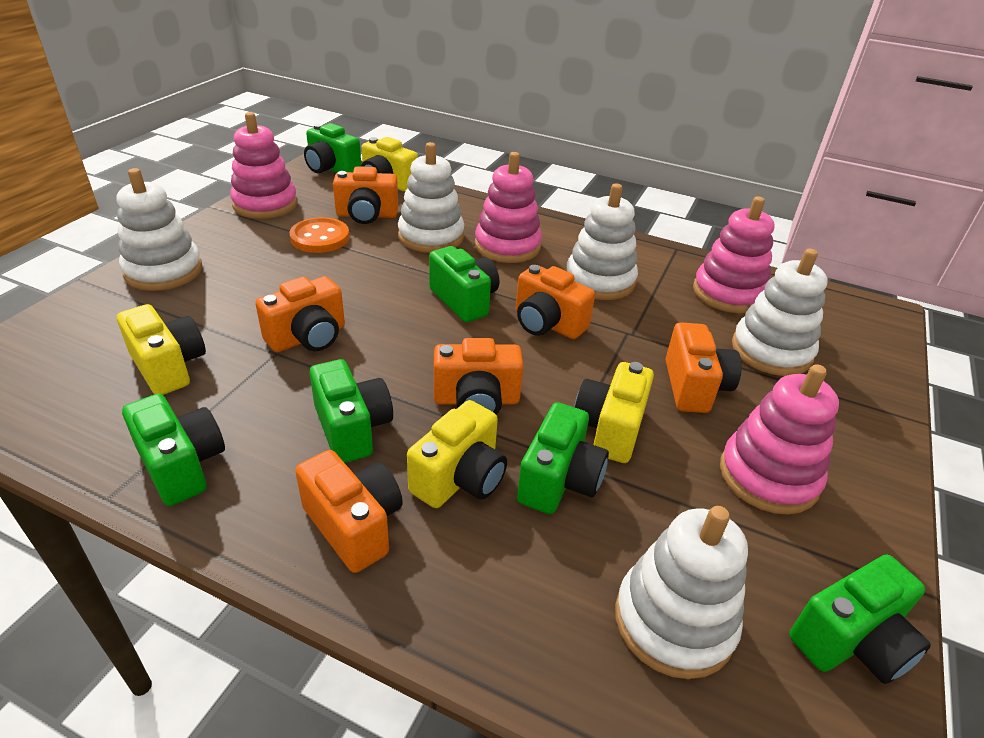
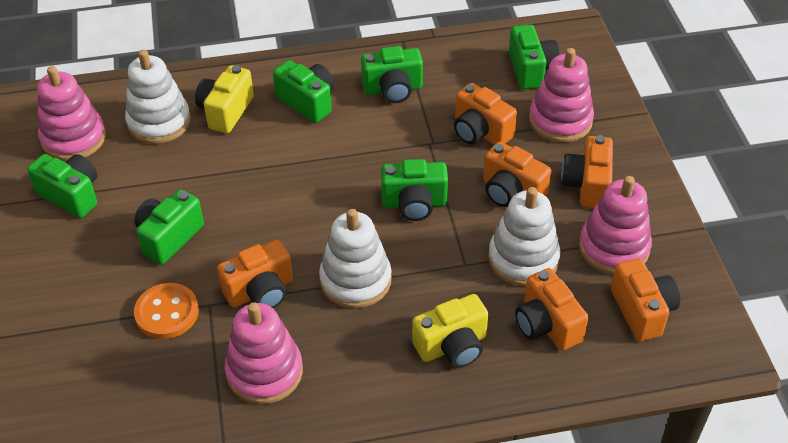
white stacking toy: [116,168,202,291] [398,142,464,253] [566,183,638,300] [615,506,748,679] [732,249,828,376] = 5 -> [125,50,191,144] [319,209,392,308] [488,187,560,286] = 3
yellow camera: [117,304,206,395] [361,137,418,191] [407,400,507,508] [574,362,654,463] = 4 -> [195,65,254,133] [412,294,488,368] = 2

